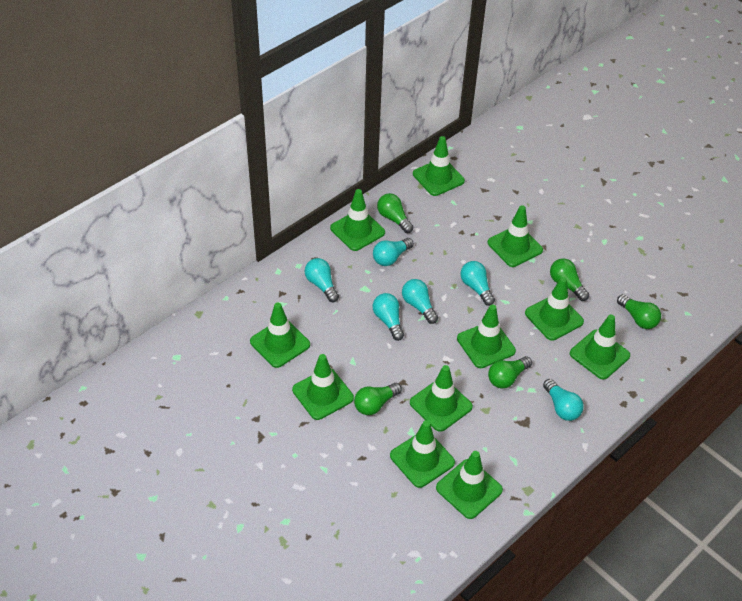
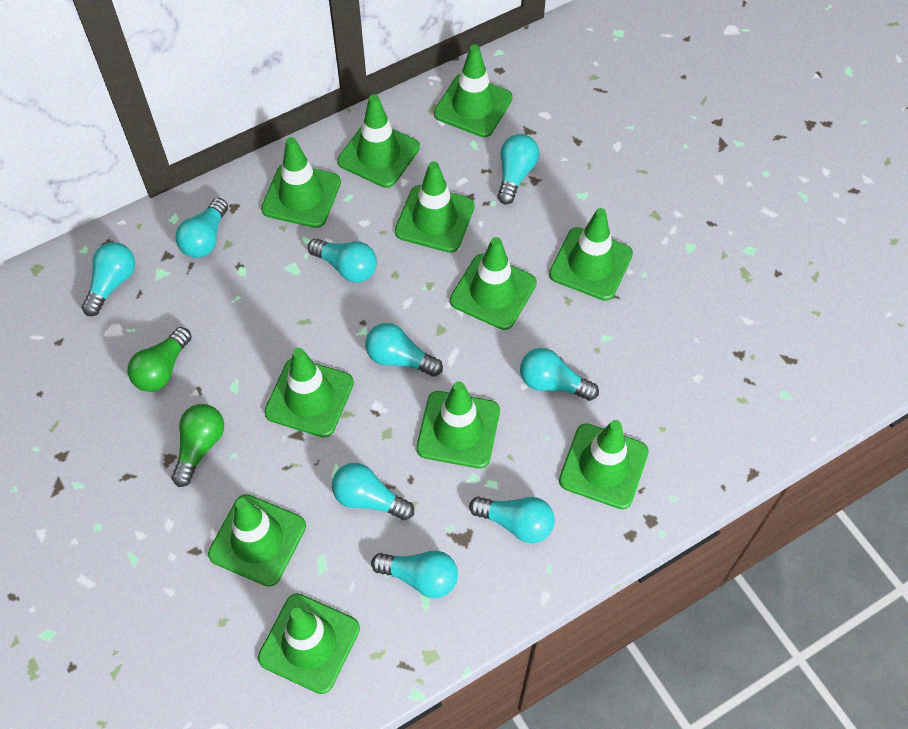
green light bulb: [354,383,402,415] [377,193,413,233] [488,356,532,388] [550,259,589,301] [617,294,661,329] = 5 -> [128,327,192,392] [172,404,224,487] = 2
turquoise light bulb: [305,258,339,302] [373,238,414,266] [373,293,404,341] [402,279,438,324] [460,261,495,306] [543,379,584,421] = 6 -> [82,242,135,316] [175,198,228,258] [308,238,377,282] [332,463,414,520] [365,323,443,377] [371,550,458,598] [469,497,555,543] [497,134,539,205] [520,348,599,401] = 9

